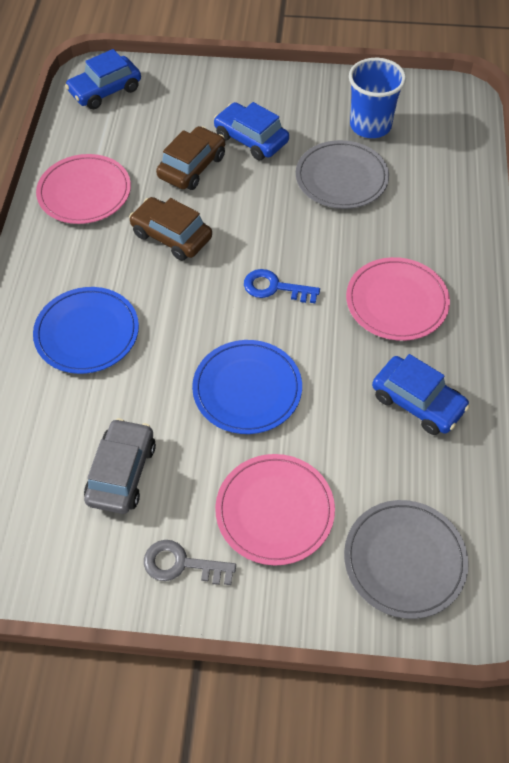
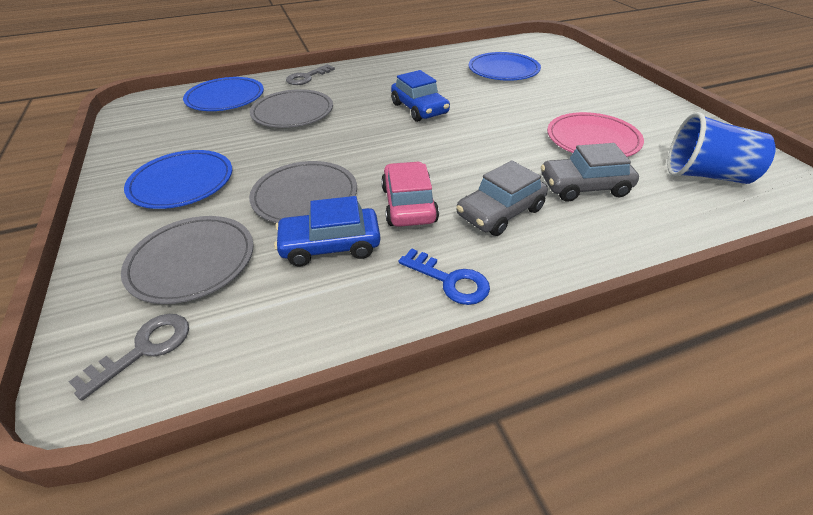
blue car: [65,49,141,109] [214,102,289,160] [372,354,470,435] = 3 -> [274,196,381,266] [391,70,450,122] = 2
blue plate: [33,287,139,374] [192,340,302,434] = 2 -> [124,150,232,209] [183,77,264,111] [469,52,541,81] = 3
brown car: [129,197,212,261] [156,126,225,190] = 2 -> none = 0
grey car: [84,418,156,514] = 1 -> [456,160,548,236] [541,143,639,202] = 2
grey key: [144,540,236,585] = 1 -> [69,314,189,401] [286,64,335,85] = 2
grey plate: [296,140,389,209] [344,500,469,619] = 2 -> [121,216,253,304] [249,161,357,223] [250,89,333,128] = 3
pink car: none = 0 -> [381,161,439,227] = 1
pink plate: [36,154,131,224] [215,454,335,565] [346,257,450,341] = 3 -> [547,112,644,157] = 1

